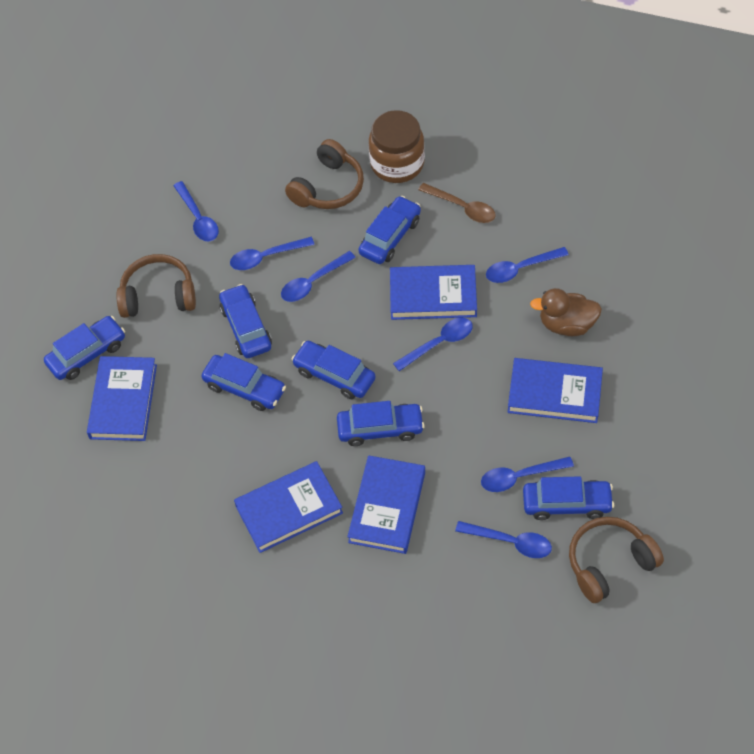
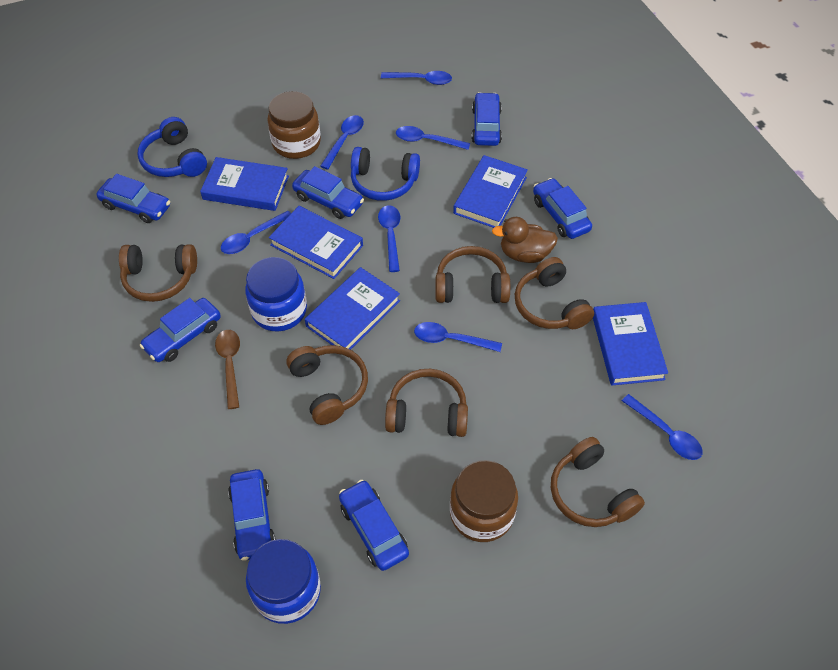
blue headphones: none = 0 -> [137,117,207,177] [351,147,420,201] = 2
blue jar: none = 0 -> [245,257,307,332] [246,539,321,624] = 2
brown headphones: [116,254,196,318] [285,139,364,209] [569,517,664,603] = 3 -> [119,244,197,302] [287,345,368,425] [385,369,468,437] [435,246,510,303] [515,257,594,329] [551,437,645,527] = 6
brown jar: [369,110,425,183] = 1 -> [267,91,321,159] [450,460,518,542] = 2

